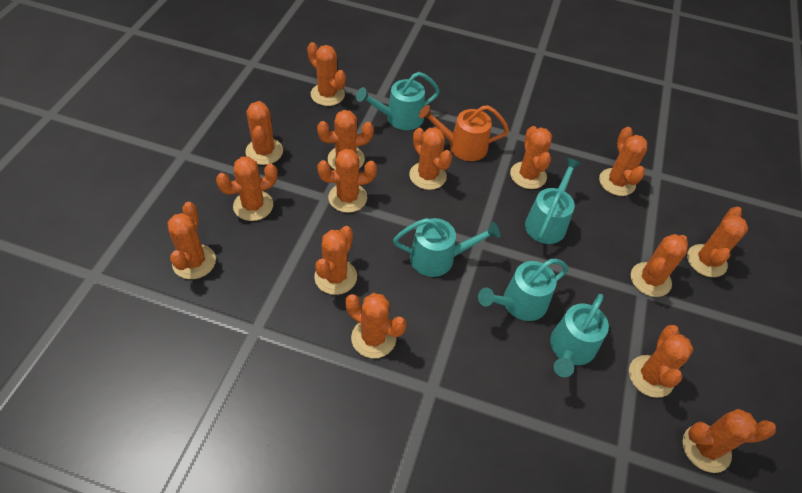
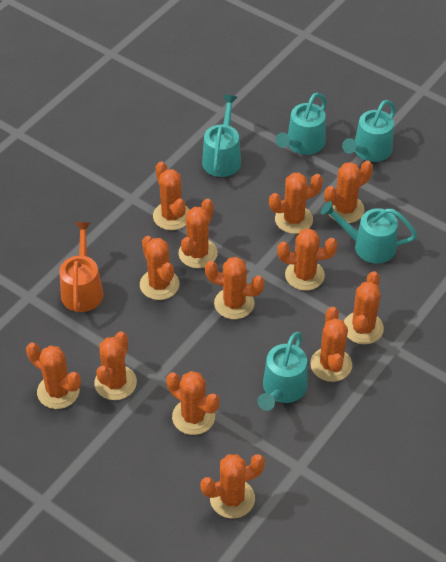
orange cactus: [168,202,216,279] [216,156,278,221] [245,101,283,165] [307,42,346,106] [314,226,357,295] [317,110,374,170] [317,149,377,213] [346,293,406,358] [409,127,452,190] [510,126,552,189] [599,127,647,196] [629,325,693,398] [631,234,688,297] [683,409,776,473] [687,207,748,277] = 15 -> [26,342,81,409] [94,331,137,400] [140,236,180,300] [153,162,189,230] [166,371,219,435] [179,199,218,268] [200,454,265,518] [205,257,264,319] [269,173,323,234] [277,228,337,291] [310,307,352,382] [325,160,373,223] [344,271,384,344] = 13

